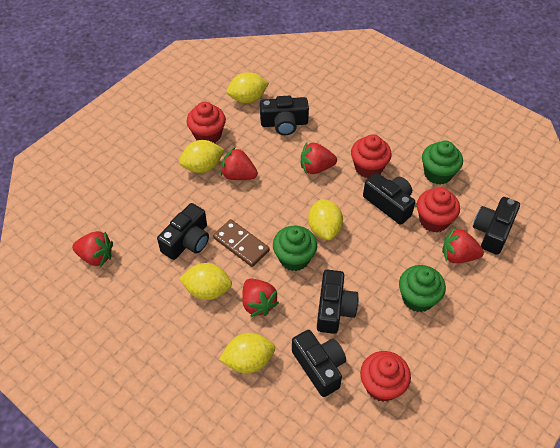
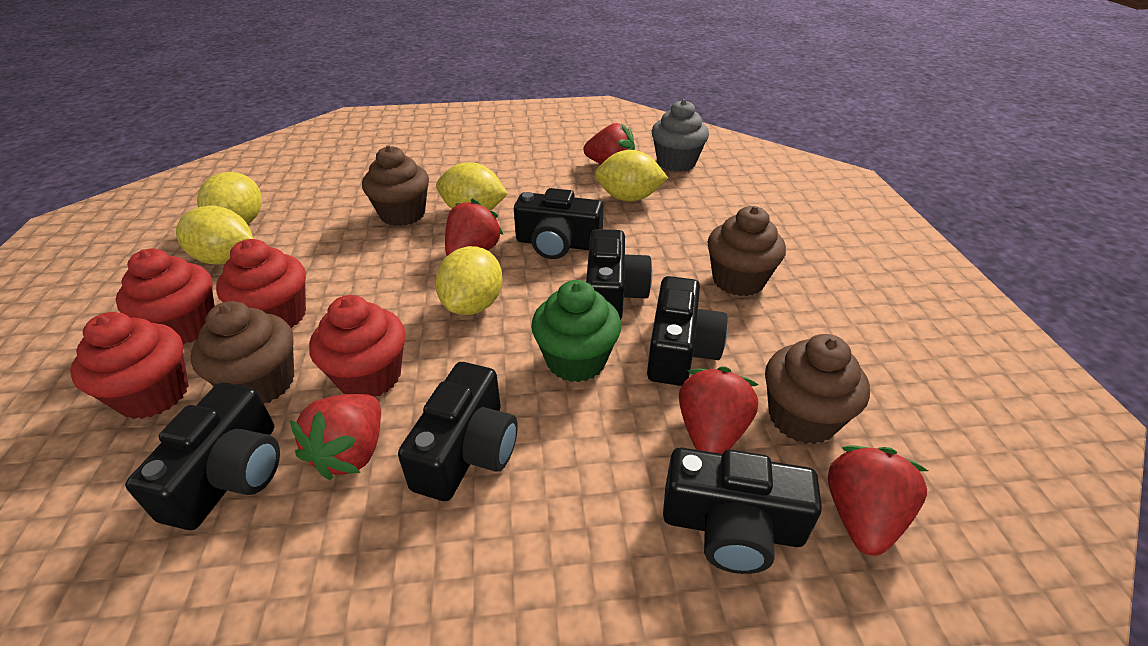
brown cupcake: none = 0 -> [190,301,294,404] [362,145,429,226] [707,206,786,296] [765,334,870,444] = 4
brown domino: [213,219,270,267] = 1 -> none = 0
green cupcake: [273,226,317,271] [399,265,446,312] [422,140,463,185] = 3 -> [531,280,621,382] = 1
grey cupcake: none = 0 -> [652,99,709,172] = 1

